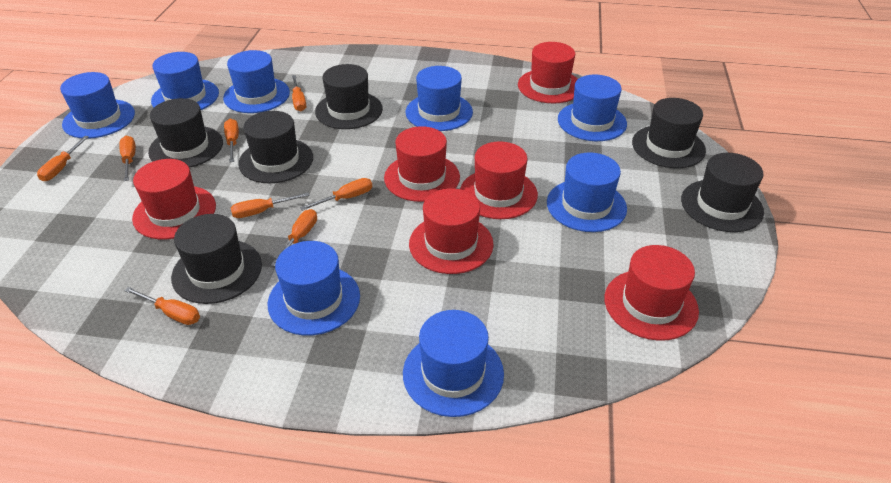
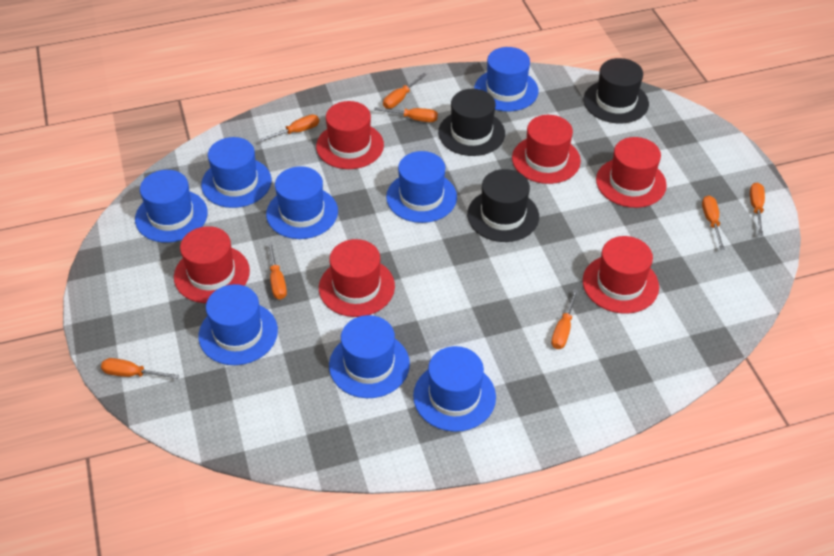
black hat: [148,98,223,168] [171,214,262,304] [238,111,313,183] [315,64,383,129] [632,98,706,168] [681,153,764,232] = 6 -> [438,89,505,156] [467,169,539,242] [583,58,649,124] = 3

